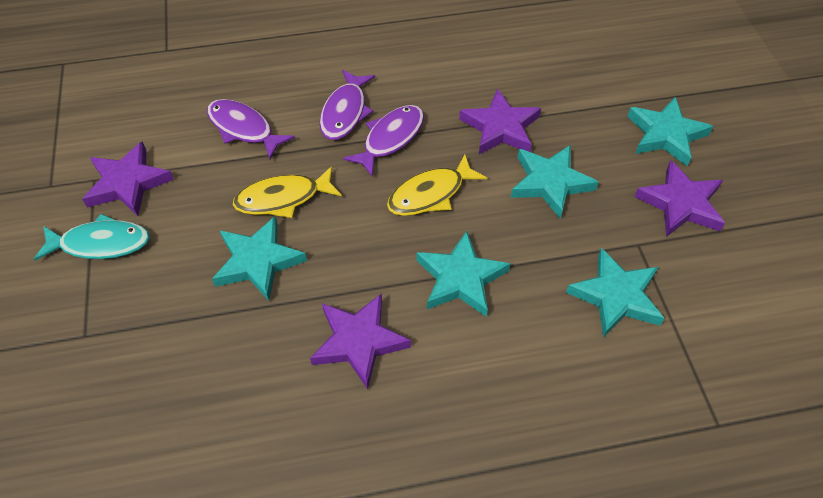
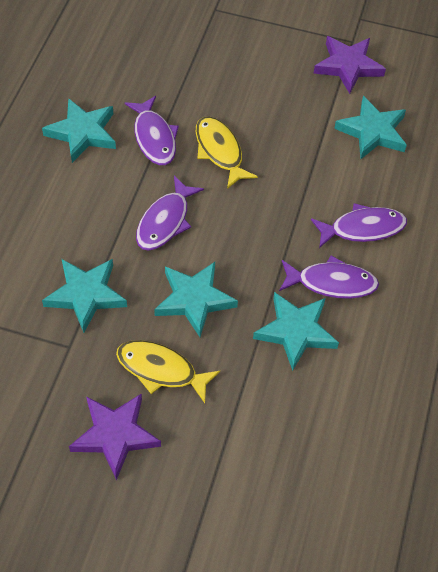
purple fish: [207,99,295,159] [320,70,375,140] [343,105,424,176] = 3 -> [125,96,179,165] [136,176,204,251] [279,255,379,299] [311,203,407,248] = 4
purple star: [82,141,174,216] [310,293,411,389] [459,89,541,154] [634,160,725,237] = 4 -> [69,393,161,481] [313,36,386,94] = 2
turquoise fish: [34,214,150,261] = 1 -> none = 0

